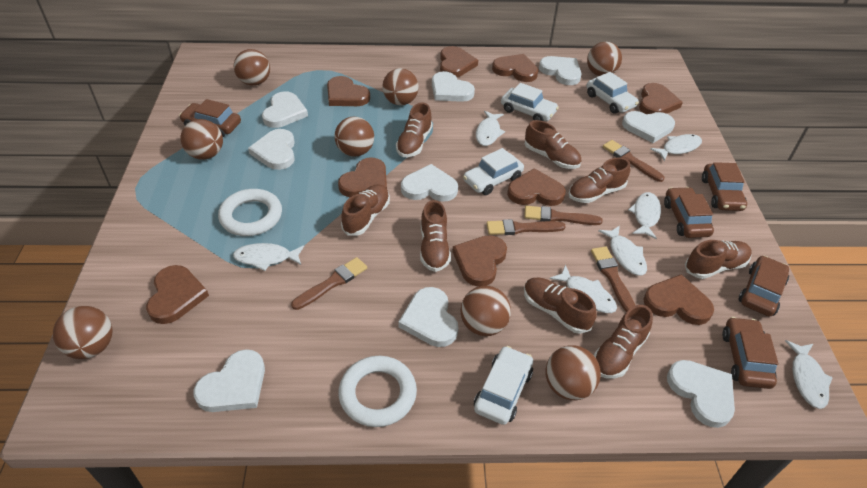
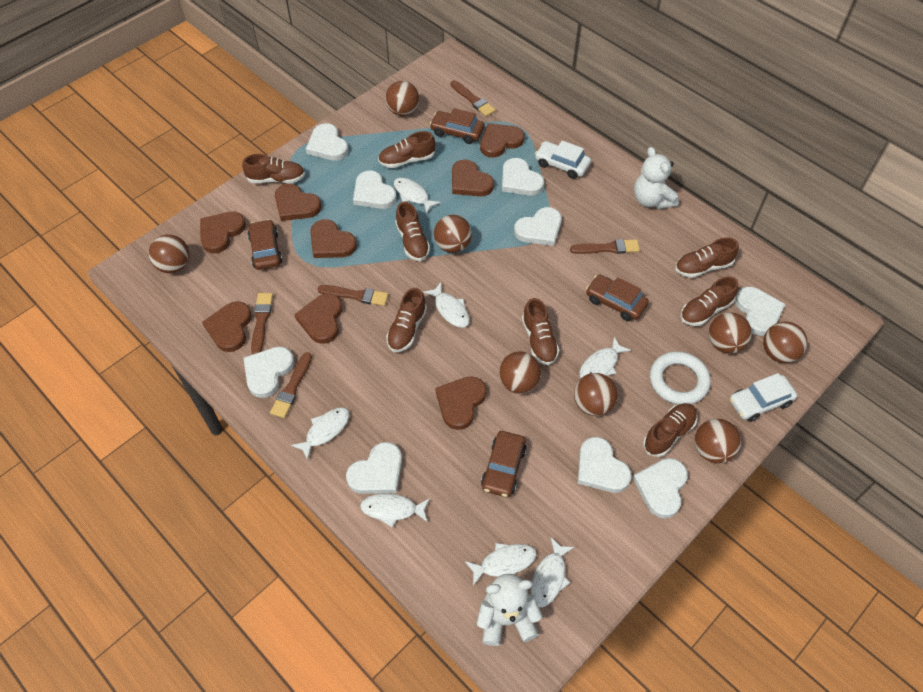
brown car: [179,99,241,137] [664,187,714,238] [702,162,747,211] [722,317,779,389] [739,256,789,316] = 5 -> [248,219,283,270] [430,108,484,144] [481,431,527,497] [586,275,649,321] = 4
brown heart: [146,265,209,324] [327,76,370,106] [338,157,387,197] [440,46,478,77] [452,235,507,287] [492,54,538,82] [507,168,566,206] [639,83,683,114] [643,274,714,325] = 9 -> [200,212,246,253] [202,301,252,352] [275,184,321,221] [294,293,342,344] [310,219,357,258] [435,376,486,430] [452,159,494,197] [480,123,524,157] = 8
white car: [463,148,524,195] [474,346,533,425] [501,83,559,121] [586,72,639,114] = 4 -> [535,140,591,179] [730,373,797,422] = 2
white ring: [218,189,282,236] [339,356,417,427] = 2 -> [650,351,711,405] = 1
white teddy bear: none = 0 -> [477,574,543,646] [634,147,679,209] = 2

